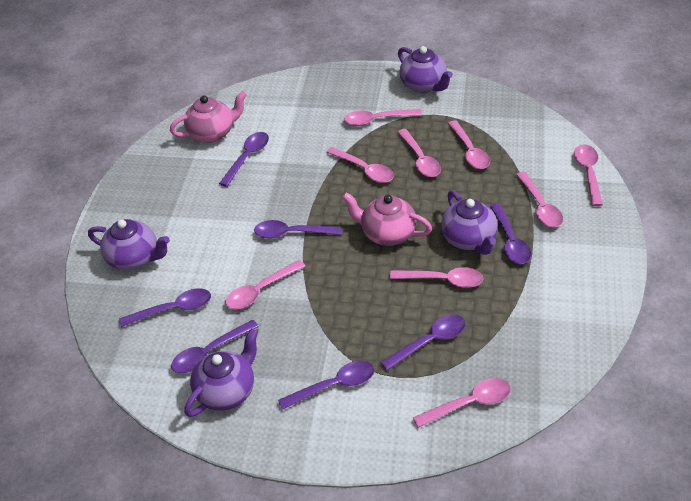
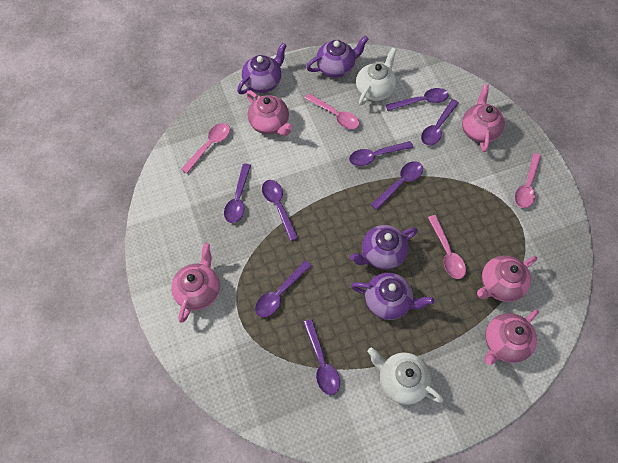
pink spoon: [226,260,305,309] [326,147,394,183] [344,109,422,126] [390,267,483,288] [398,129,441,177] [413,378,511,428] [448,120,490,169] [516,172,563,227] [574,145,603,206] = 9 -> [181,123,230,174] [304,93,359,129] [428,215,466,279] [515,153,541,208] = 4
pink teapot: [170,91,247,143] [342,193,432,246] = 2 -> [171,243,220,323] [246,90,293,136] [462,84,505,152] [477,255,537,302] [485,310,539,365] = 5
purple spoon: [119,289,211,327] [171,320,259,373] [219,132,269,187] [254,220,342,239] [278,361,375,410] [380,315,466,371] [490,203,531,264] = 7 -> [224,163,251,223] [255,260,312,317] [262,180,298,241] [303,319,340,395] [349,141,413,166] [371,161,423,210] [386,88,449,111] [421,99,459,145] = 8
white teapot: none = 0 -> [356,48,396,105] [368,347,443,405] = 2

